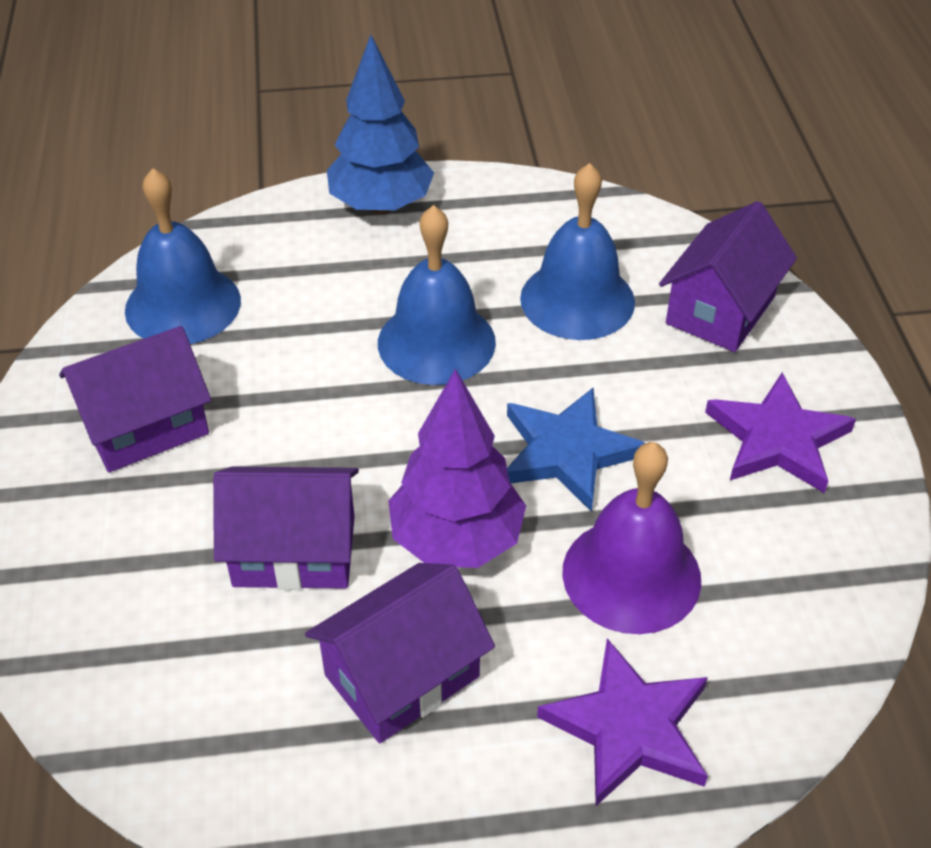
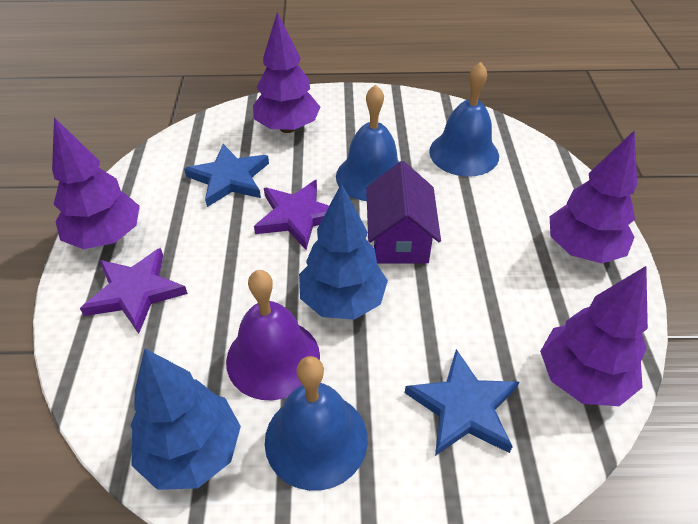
blue star: [507,388,645,512] = 1 -> [184,144,269,207] [405,349,519,456] = 2
blue tree: [327,35,434,214] = 1 -> [130,349,241,490] [299,183,388,320] = 2
purple house: [59,326,211,472] [213,467,359,590] [305,563,495,743] [659,201,797,352] = 4 -> [366,161,441,264] = 1
purple tree: [388,368,526,568] = 1 -> [52,117,140,249] [253,12,320,133] [540,266,648,406] [550,130,637,263] = 4

